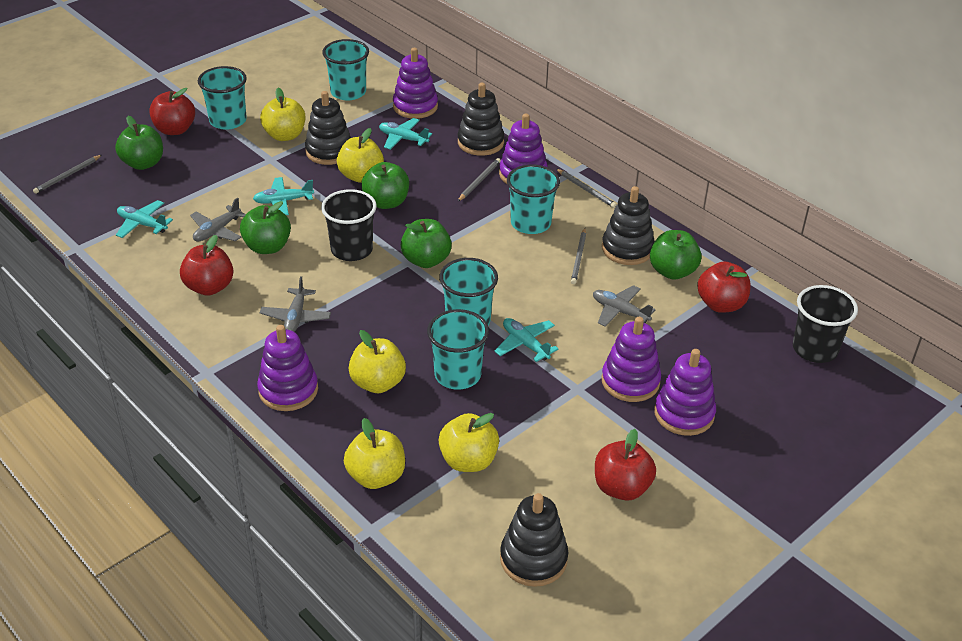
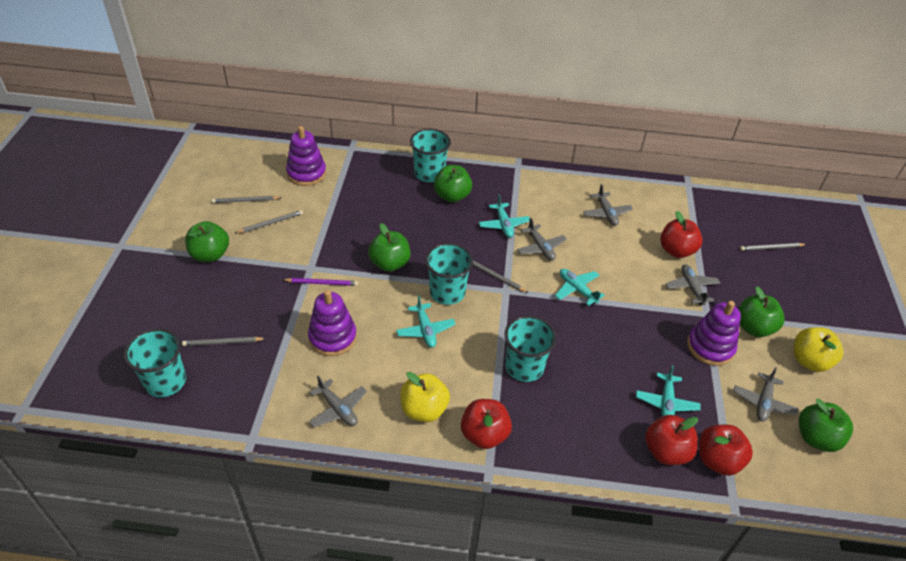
black cup: [321,189,377,261] [793,285,858,363] = 2 -> none = 0
black stacking toy: [305,91,351,165] [458,83,504,156] [500,493,568,587] [602,186,655,265] = 4 -> none = 0
grey pencil: [33,155,102,194] [458,158,501,201] [556,169,616,208] [571,228,586,284] = 4 -> [182,337,266,346] [212,196,282,203] [236,210,303,233] [473,260,528,293] [740,243,807,251] = 5
grey plane: [190,198,246,242] [260,276,331,332] [593,285,655,327] = 3 -> [309,376,367,427] [517,218,567,261] [583,184,633,226] [666,264,720,305] [733,367,799,422] = 5
purple pencil: none = 0 -> [283,278,358,286] = 1
purple stacking toy: [257,325,318,411] [393,48,438,119] [499,114,548,184] [601,317,661,402] [654,349,716,436] = 5 -> [286,126,326,186] [308,290,357,356] [687,301,741,366] = 3
turquoise cup: [198,66,247,130] [322,39,369,101] [427,309,489,390] [439,258,498,325] [507,164,560,234] = 5 -> [124,328,186,397] [410,129,451,182] [425,243,473,305] [504,316,557,382] = 4
yellow apple: [260,88,305,141] [337,128,384,183] [344,418,405,489] [349,330,406,393] [439,413,499,472] = 5 -> [400,372,450,422] [794,327,844,372] = 2

